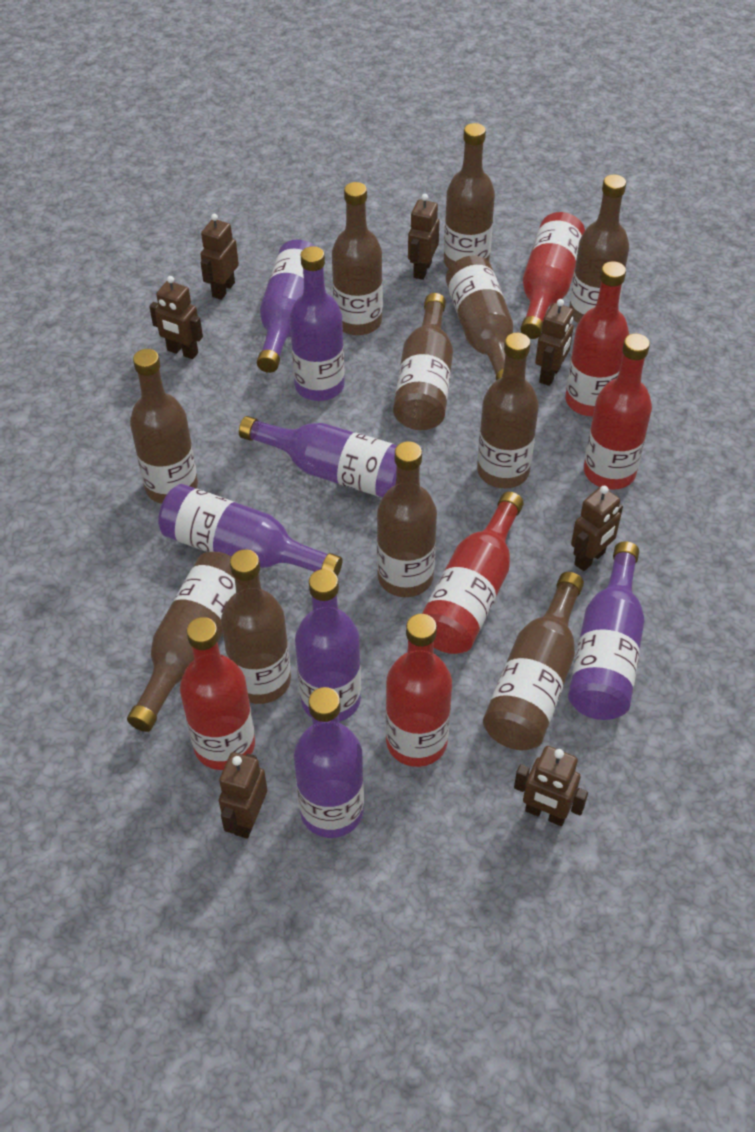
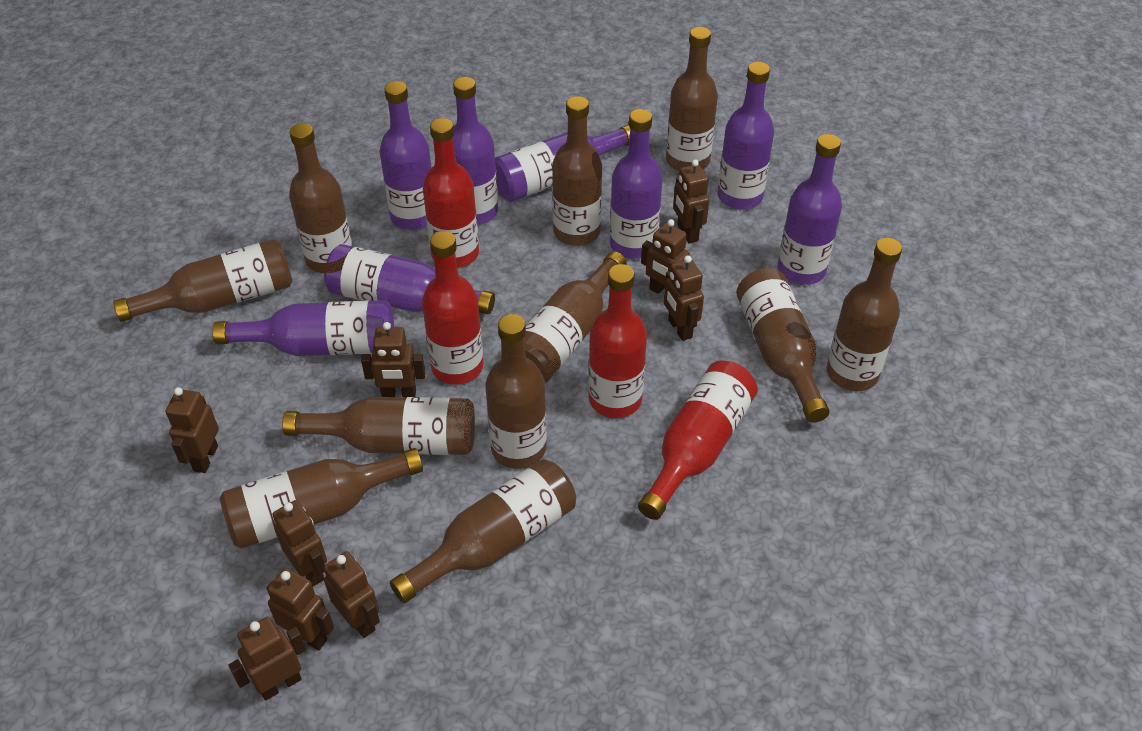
brown robot: [149,276,203,359] [200,214,239,300] [219,752,267,839] [408,194,440,280] [514,746,588,826] [535,299,574,386] [571,486,623,571] = 7 -> [165,387,219,473] [228,617,306,701] [266,568,334,650] [273,500,327,586] [324,551,380,638] [361,322,425,397] [641,219,690,294] [664,255,704,341] [673,159,709,244] = 9
purple bottle: [158,484,342,576] [239,416,398,497] [257,240,324,373] [290,246,345,401] [294,687,364,838] [295,569,361,722] [568,541,644,720] = 7 -> [212,300,394,356] [324,244,495,314] [380,81,431,230] [453,77,498,225] [495,124,630,202] [610,109,663,259] [717,62,774,210] [778,134,842,285] = 8
red bottle: [180,617,255,770] [386,614,452,767] [422,492,524,654] [521,212,585,339] [565,261,629,417] [584,334,652,490] = 6 -> [422,231,484,385] [423,118,479,268] [588,264,647,418] [638,361,758,520] = 4

